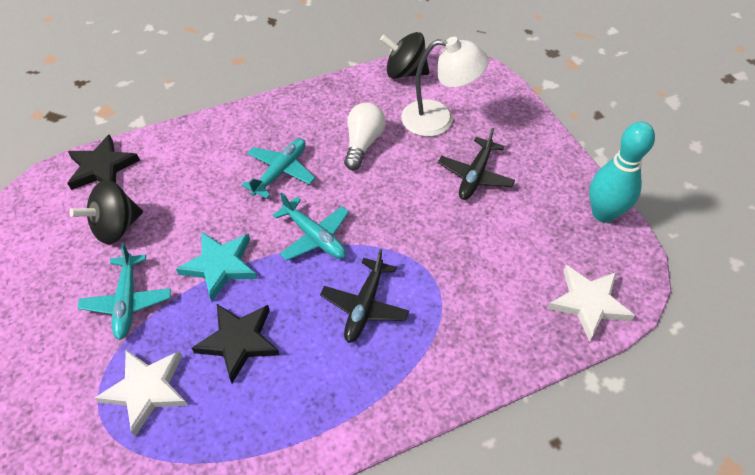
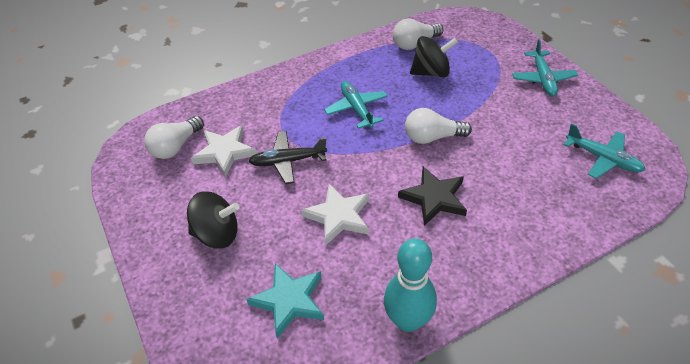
black plane: [320,249,409,343] [438,128,515,200] = 2 -> [249,131,327,184] = 1
black star: [67,134,140,190] [192,304,280,383] = 2 -> [398,167,467,226] = 1
white lamp: [401,37,489,137] = 1 -> none = 0
white light bulb: [344,103,386,170] = 1 -> [144,116,204,159] [393,18,443,50] [405,108,472,144] = 3

